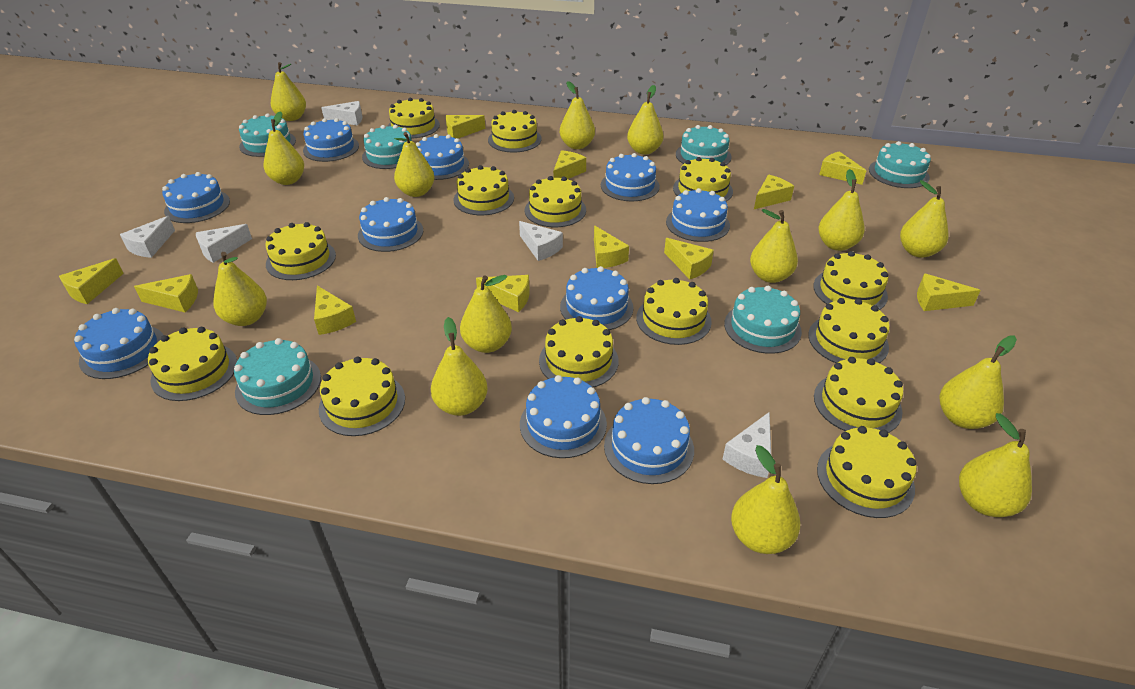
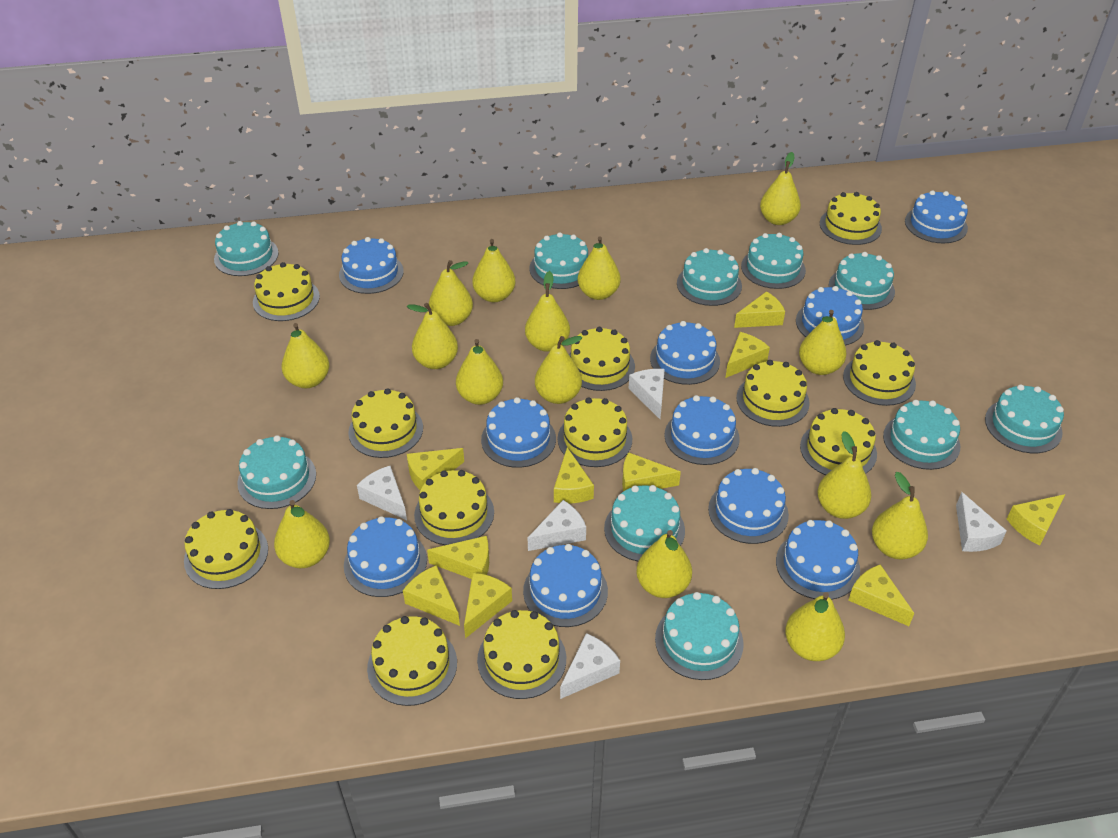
turquoise cake: [234,338,321,415] [239,113,296,157] [362,125,412,169] [676,125,732,165] [724,286,802,354] [869,141,931,188] = 6 -> [214,221,279,276] [237,435,316,509] [529,232,588,289] [604,485,685,561] [655,592,743,680] [677,248,742,306] [741,233,806,289] [828,252,895,310] [883,400,960,470] [985,384,1064,453] = 10
yellow cake: [148,327,237,401] [265,222,336,280] [319,356,405,436] [388,98,440,139] [453,165,514,215] [488,110,542,152] [525,176,586,227] [539,316,619,387] [636,278,712,345] [673,157,733,202] [808,298,890,363] [813,251,888,310] [814,357,903,433] [817,426,917,518] = 14 -> [184,509,268,589] [253,262,320,321] [348,388,423,458] [367,616,457,706] [414,470,494,545] [477,610,566,699] [558,398,632,467] [569,327,635,391] [736,360,810,427] [800,408,877,475] [820,192,882,245] [843,340,916,406] = 12
yellow cheese: [59,258,124,304] [134,274,198,312] [314,286,356,335] [446,115,485,138] [476,275,530,312] [553,150,586,179] [594,225,629,268] [664,238,714,280] [754,175,794,209] [819,151,866,185] [917,273,981,311] = 11 -> [403,565,460,626] [407,448,464,490] [427,536,489,579] [464,573,512,638] [554,447,594,504] [622,452,681,492] [725,332,770,378] [734,291,785,328] [848,564,914,626] [1007,494,1065,546] = 10
yellow pear: [213,252,267,326] [264,111,304,185] [271,62,306,121] [394,132,434,197] [431,317,488,416] [460,275,512,353] [560,81,595,149] [627,85,664,155] [731,445,800,554] [750,209,798,283] [818,169,865,251] [900,180,949,258] [940,335,1017,429] [959,413,1032,517] = 14 -> [274,500,330,568] [282,323,329,388] [407,303,458,369] [429,260,473,326] [456,339,503,405] [472,239,516,302] [525,271,570,352] [535,336,582,404] [578,236,620,300] [636,530,692,598] [760,152,801,225] [785,592,845,661] [799,310,846,375] [818,431,871,519] [872,472,928,559] = 15

